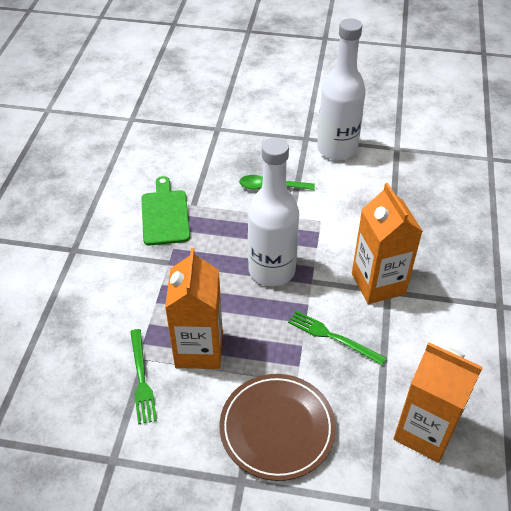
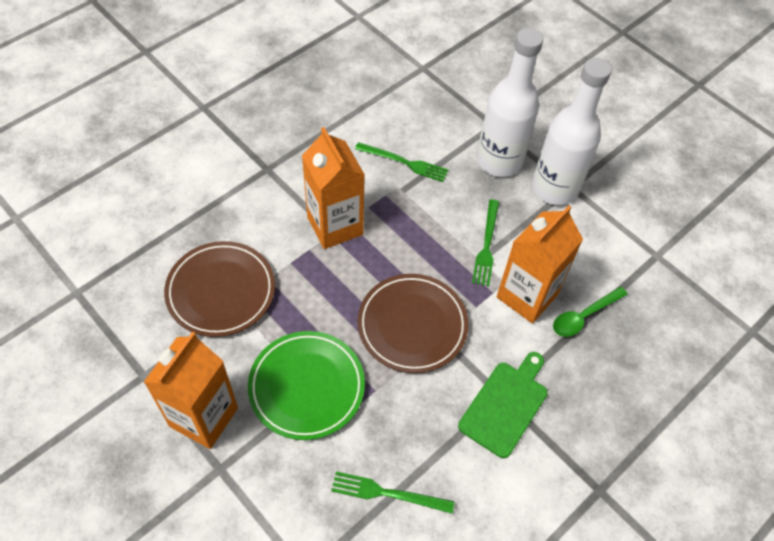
brown plate: [220,374,336,481] = 1 -> [164,241,275,337] [358,274,469,373] = 2
green fork: [130,329,157,425] [288,310,386,365] = 2 -> [331,471,454,513] [355,142,448,182] [472,199,499,286] = 3
green plate: none = 0 -> [248,331,365,440] = 1

